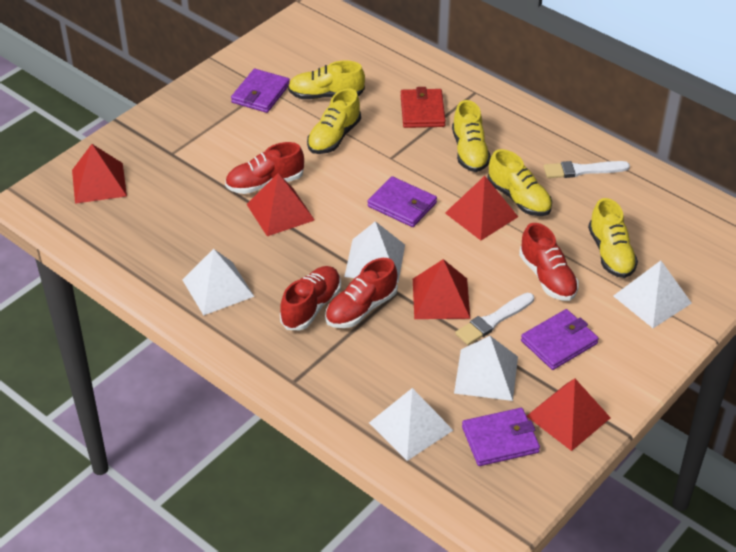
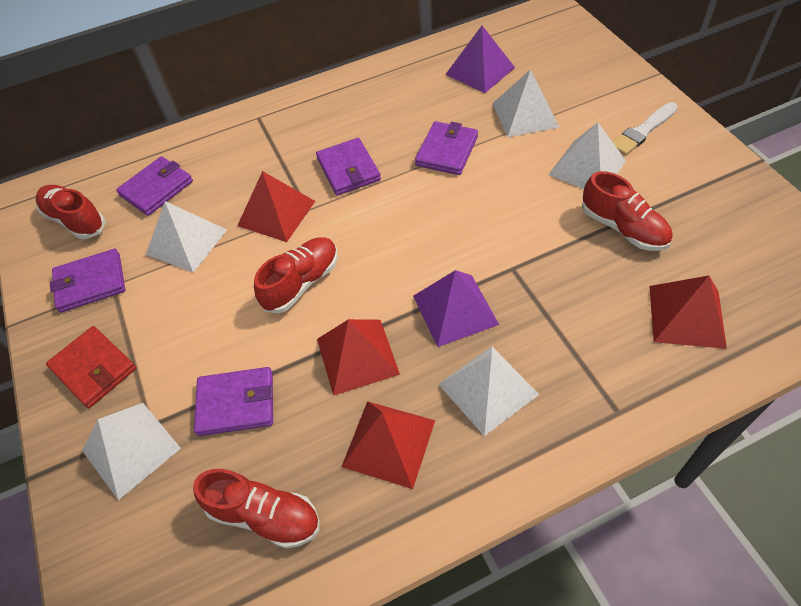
purple pyramid: none = 0 -> [413,270,499,347] [445,26,515,93] = 2
purple wallet: [231,69,290,113] [367,176,437,227] [462,408,540,466] [521,309,599,370] = 4 -> [50,249,125,313] [116,156,193,216] [194,367,273,436] [316,138,381,195] [415,121,478,175] = 5
red pyramid: [72,144,127,204] [247,173,315,236] [413,259,470,319] [445,176,518,240] [527,378,611,451] = 5 -> [237,171,315,242] [317,319,400,396] [342,401,435,489] [649,276,727,349] = 4
white brush: [455,293,534,345] [544,161,630,178] = 2 -> [613,102,678,156] = 1
yellow shoe: [288,60,365,99] [307,88,361,154] [452,100,491,172] [487,149,552,216] [588,198,638,278] = 5 -> none = 0

